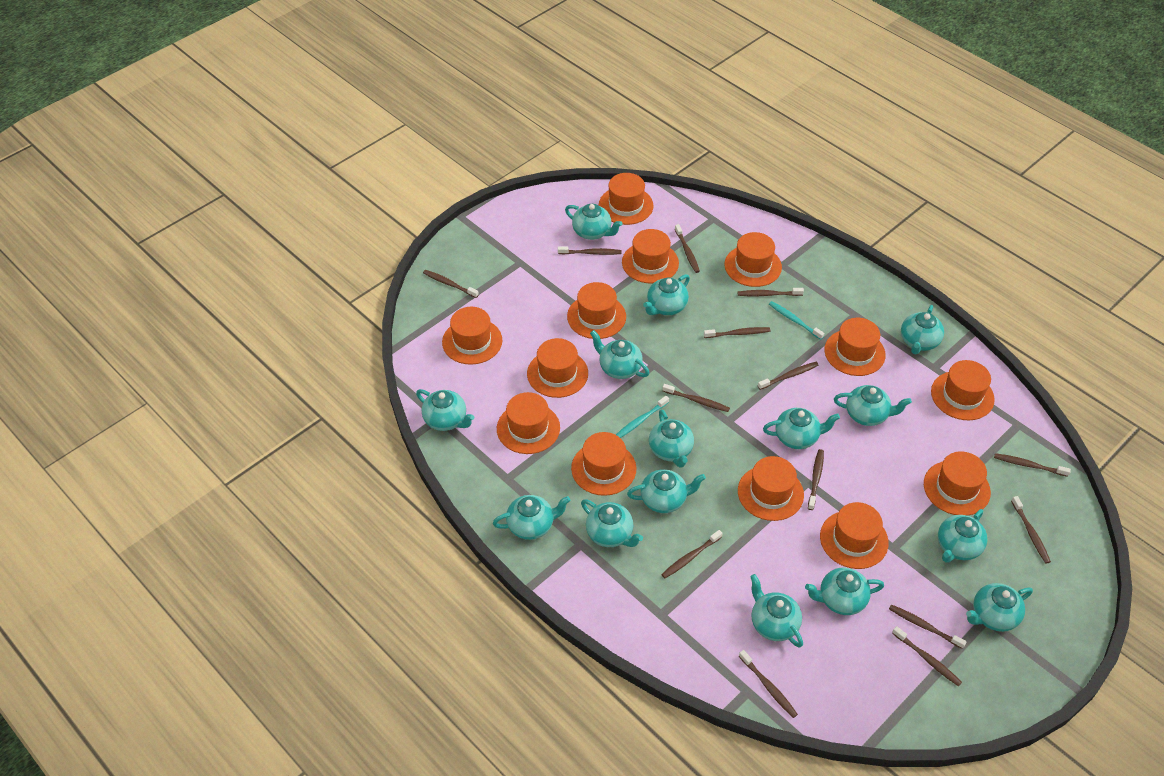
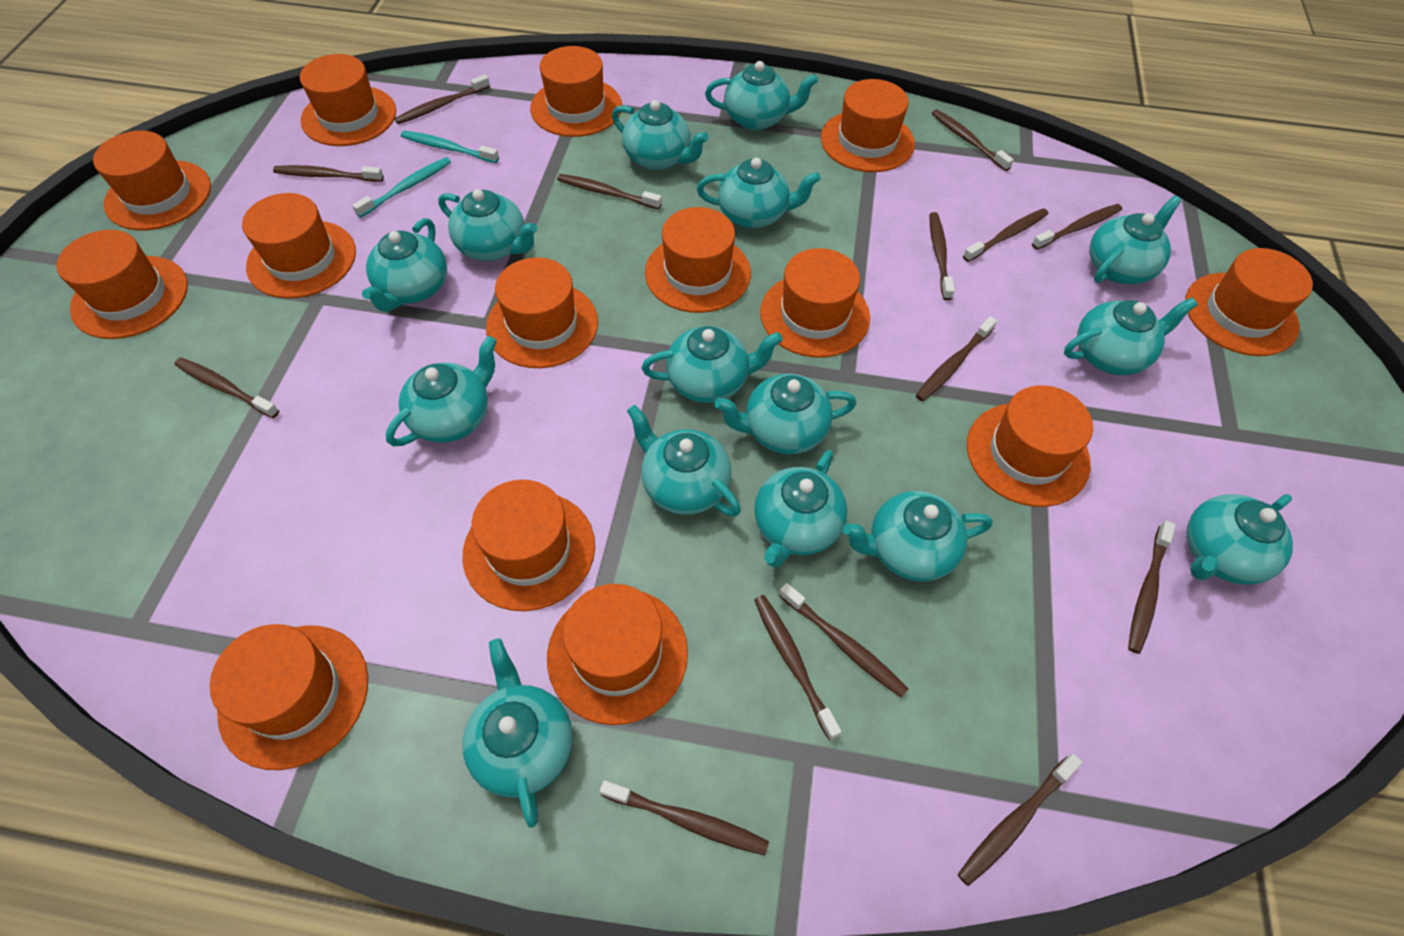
orange hat: [442,307,502,365] [497,392,560,454] [527,338,588,398] [567,282,626,339] [571,432,636,496] [599,173,654,225] [622,229,679,284] [724,232,782,287] [738,456,804,521] [820,502,889,569] [824,318,886,376] [924,451,991,516] [931,360,995,420] = 13 -> [56,230,188,339] [93,131,211,231] [210,624,368,770] [242,193,356,299] [300,54,396,146] [463,480,595,611] [486,257,598,368] [530,46,622,137] [547,584,688,725] [645,207,751,313] [760,248,870,358] [821,79,915,172] [967,385,1093,507] [1185,248,1313,356] = 14

